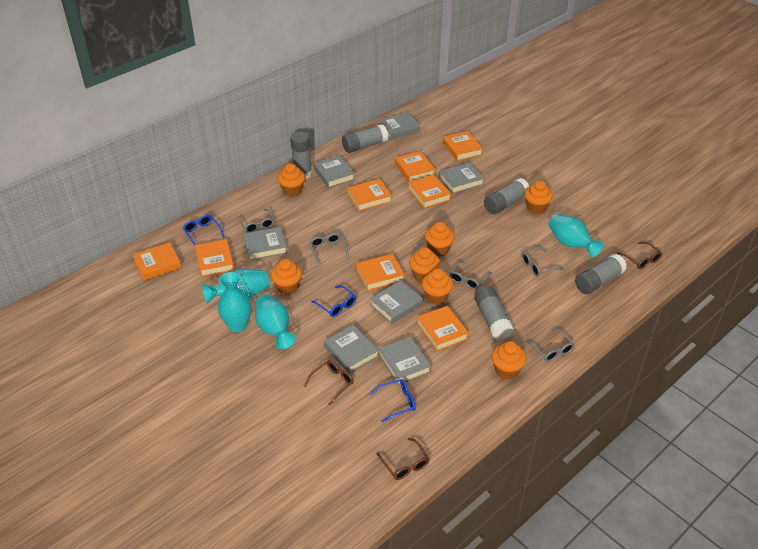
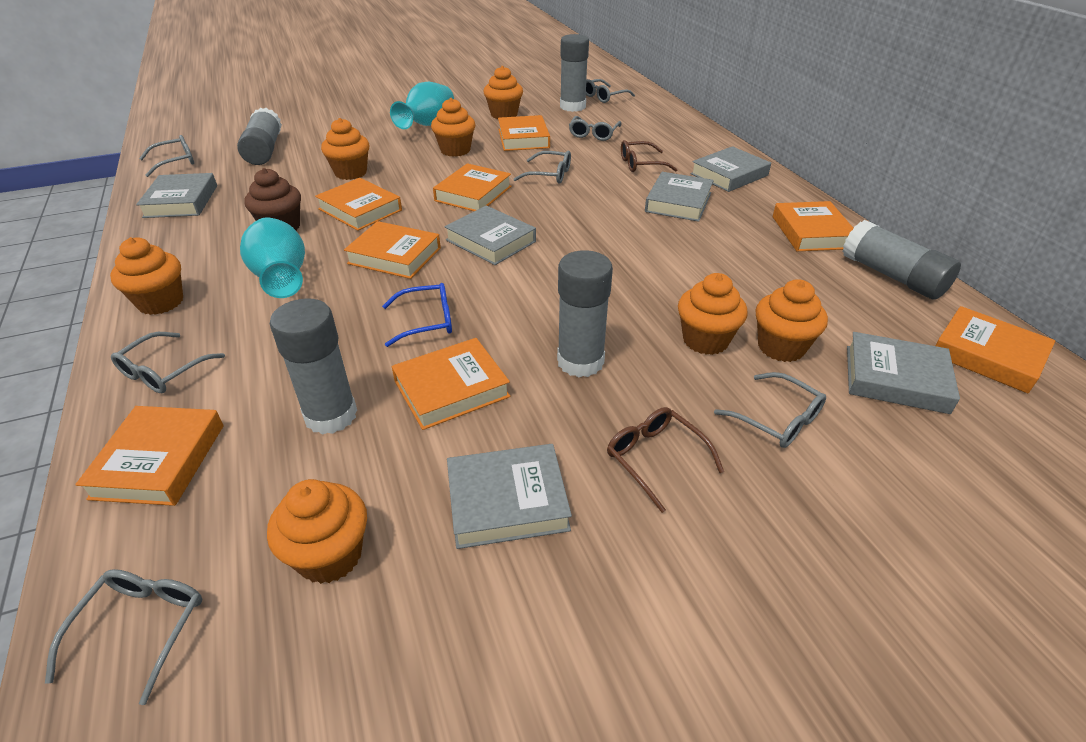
blue glasses: [183,215,224,246] [311,285,356,317] [369,379,416,422] = 3 -> [382,283,452,347] = 1
brown cupcake: none = 0 -> [244,168,301,231] = 1
brown glasses: [304,360,354,406] [376,438,429,480] [617,242,662,269] = 3 -> [607,407,724,513] [621,140,678,172] = 2
grey book: [243,227,287,261] [313,155,355,188] [324,325,379,373] [370,280,423,324] [378,337,431,385] [379,112,420,140] [439,163,484,194] = 7 -> [136,173,217,218] [444,205,536,265] [447,444,572,549] [645,172,714,222] [691,146,771,192] [847,332,960,414] = 6
grey glasses: [237,209,274,233] [310,233,349,266] [450,261,492,290] [521,247,564,277] [525,329,575,362] = 5 -> [45,569,203,705] [111,332,225,393] [139,135,194,177] [514,151,571,183] [569,116,621,141] [586,79,635,103] [714,372,826,448] = 7
turquoise vase: [202,269,269,303] [218,272,251,332] [255,294,295,349] [549,214,603,257] = 4 -> [240,217,305,298] [390,82,454,129] = 2

